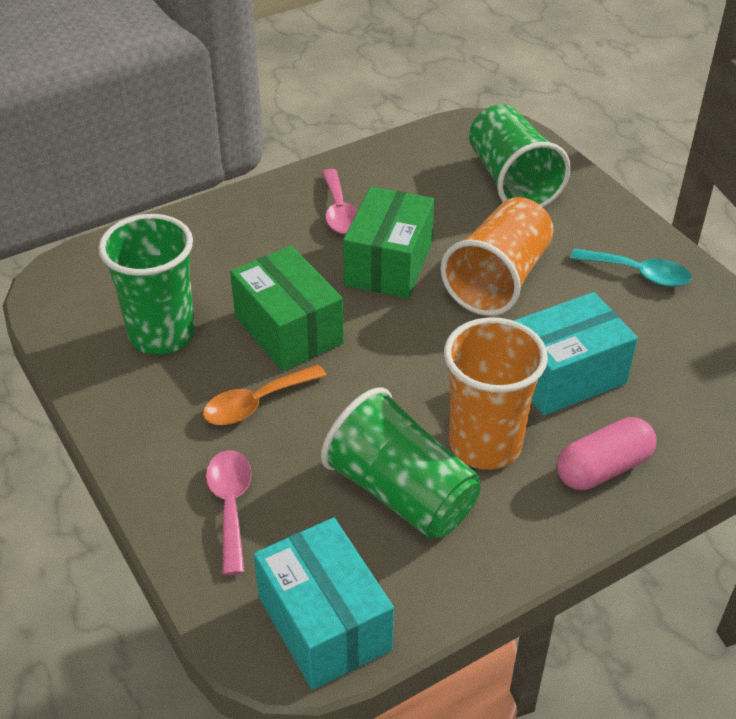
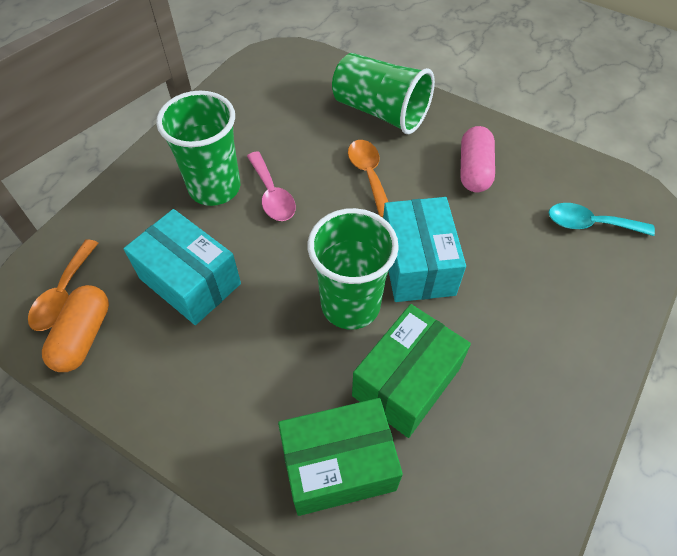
orange capsule: none = 0 -> [42,285,109,372] = 1
orange cup: [441,197,554,316] [444,317,548,470] = 2 -> none = 0
orange spoon: [203,365,327,425] = 1 -> [28,239,98,331] [348,140,388,217] = 2
pink spoon: [206,450,252,575] [322,169,358,234] = 2 -> [247,151,296,221] = 1

